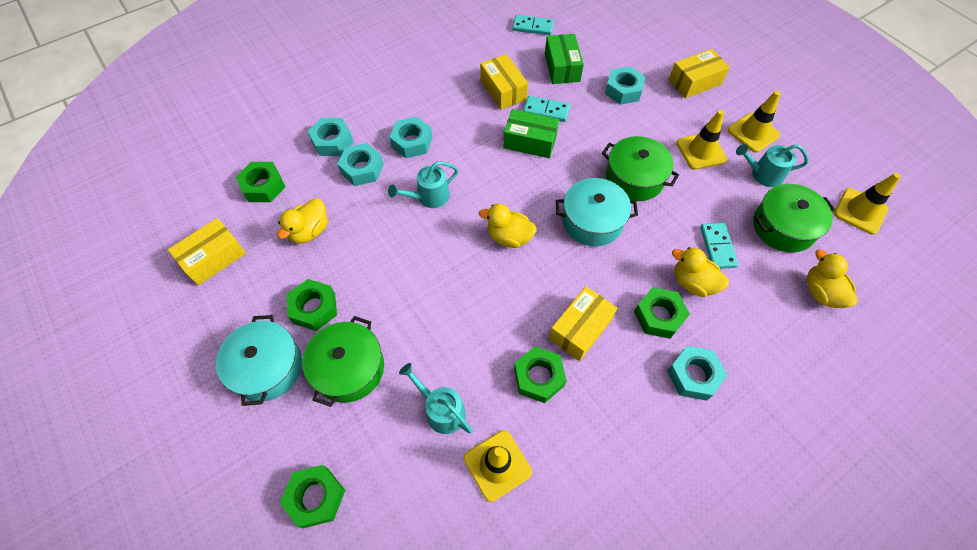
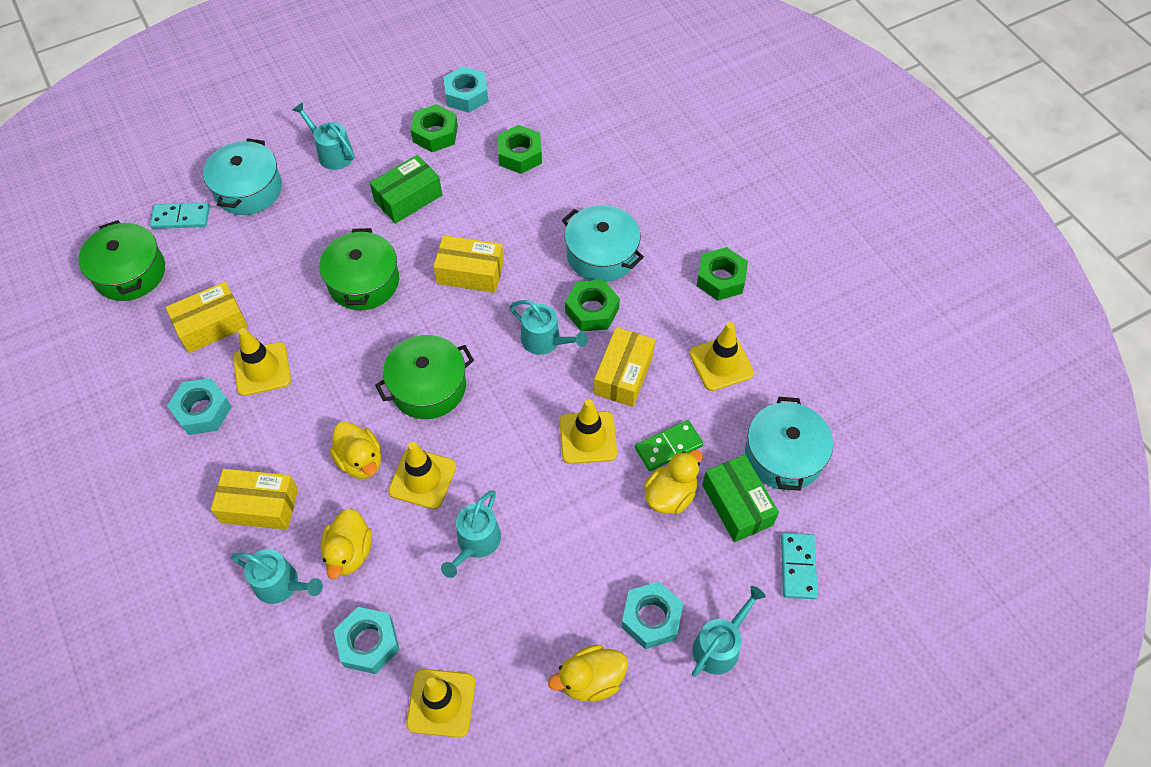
green domino: none = 0 -> [635,420,703,471] = 1
green nut: [236,162,286,202] [280,465,345,528] [287,279,337,331] [514,346,567,403] [634,287,690,339] = 5 -> [411,104,458,152] [497,125,542,174] [565,280,620,331] [697,247,748,301] = 4
turquoise domino: [512,15,554,35] [523,96,570,122] [700,223,738,269] = 3 -> [150,202,210,229] [781,533,818,599] = 2
turquoise nut: [308,118,354,156] [337,143,384,186] [389,117,432,158] [605,66,645,105] [667,346,727,401] = 5 -> [167,378,232,435] [334,607,400,674] [444,66,488,113] [621,582,683,649] = 4
turquoise pot: [216,315,302,406] [556,178,638,246] = 2 -> [203,138,282,215] [562,205,644,282] [745,397,833,491] = 3
turquoise watering can: [388,162,458,208] [399,363,473,434] [736,144,808,187] = 3 -> [231,549,323,604] [293,102,355,170] [441,491,501,578] [510,300,588,355] [692,586,766,677] = 5
yellow traffic cone: [464,430,532,502] [677,110,727,170] [728,91,781,153] [834,173,901,235] = 4 -> [233,328,291,396] [388,442,456,509] [406,669,476,737] [560,399,617,464] [689,322,754,391] = 5

